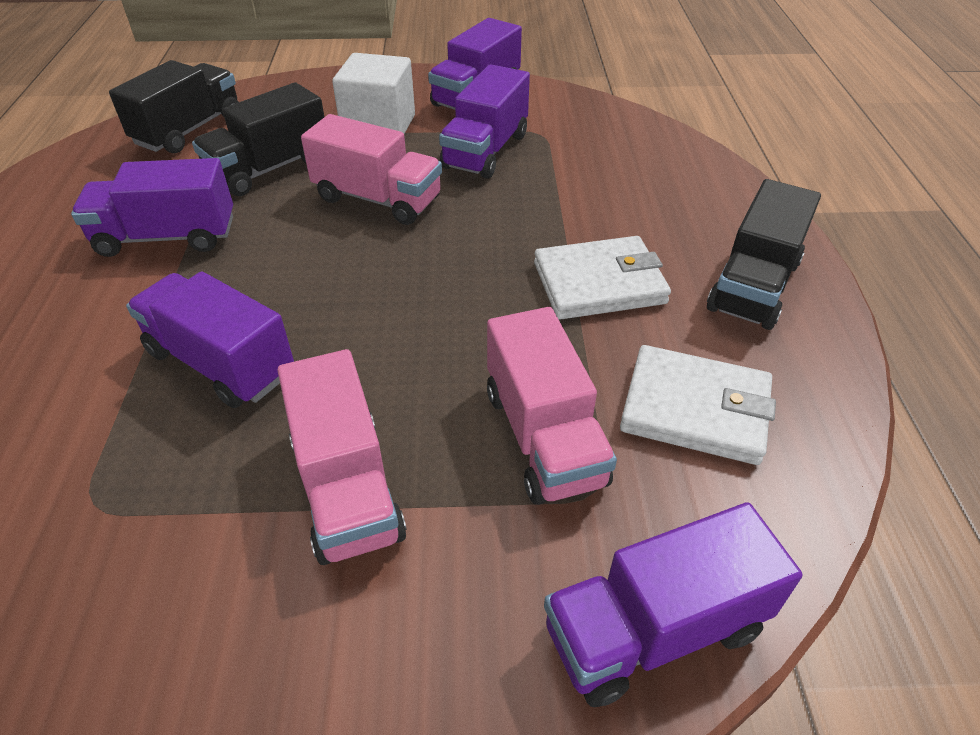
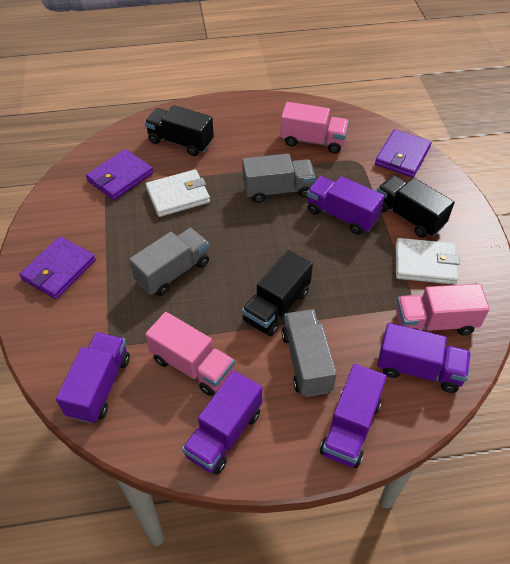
grey truck: none = 0 -> [129,228,209,296] [242,154,315,203] [282,309,337,397] = 3
purple wallet: none = 0 -> [19,236,96,299] [86,149,153,200] [375,129,432,177] = 3
white cube: [332,53,415,134] = 1 -> none = 0

